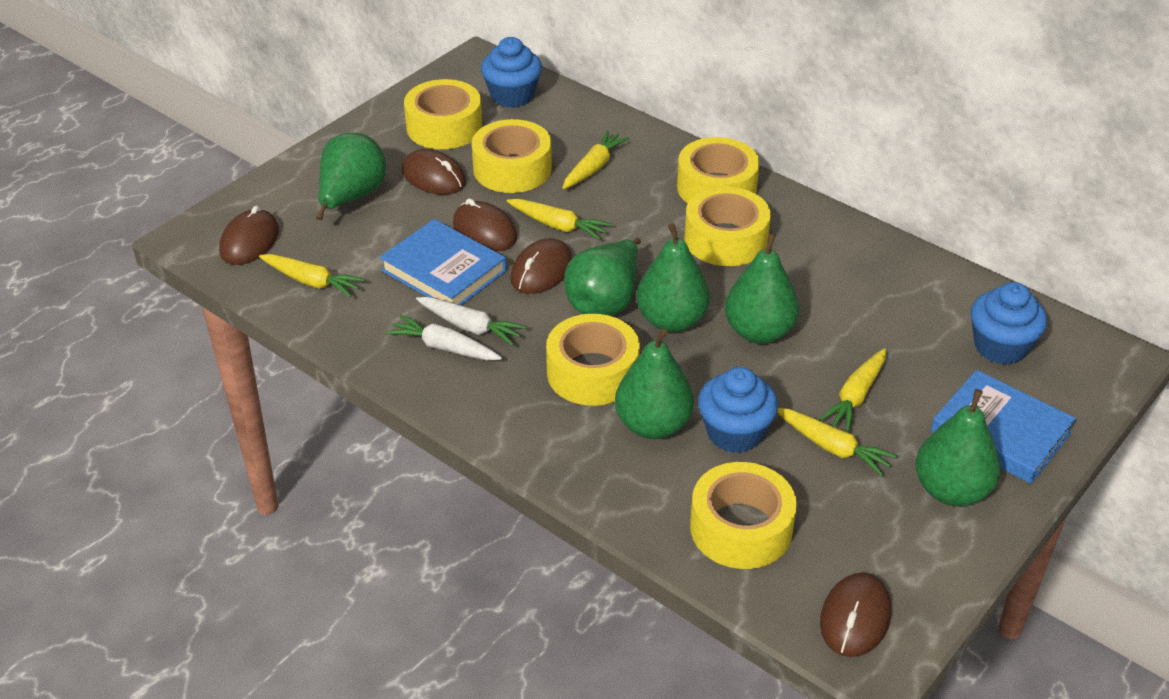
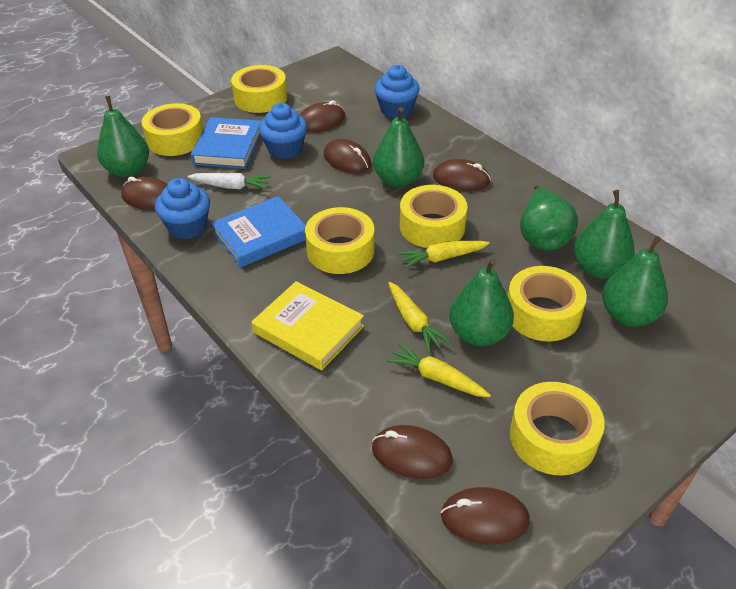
brown mouse: [219,206,279,265] [402,149,466,195] [453,198,517,251] [510,238,572,294] [820,572,891,657] = 5 -> [121,177,167,210] [300,101,346,132] [324,139,371,173] [372,425,453,479] [433,159,491,191] [441,487,530,545] = 6
white carrot: [386,314,502,361] [416,297,527,346] = 2 -> [187,173,271,189] = 1
yellow book: none = 0 -> [252,281,364,370] = 1
yellow carrot: [259,254,365,298] [507,199,611,240] [562,130,630,189] [777,408,897,476] [819,348,886,432] = 5 -> [387,343,491,397] [388,282,451,353] [398,241,490,269] = 3

